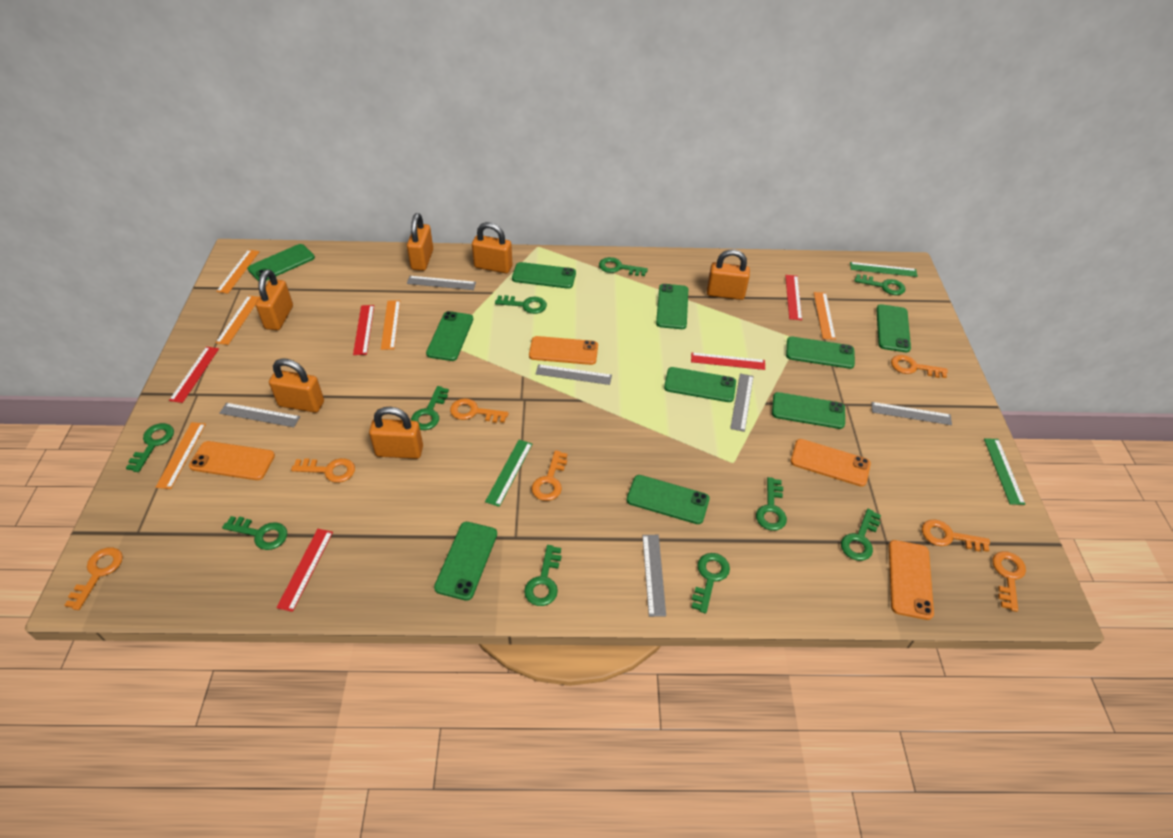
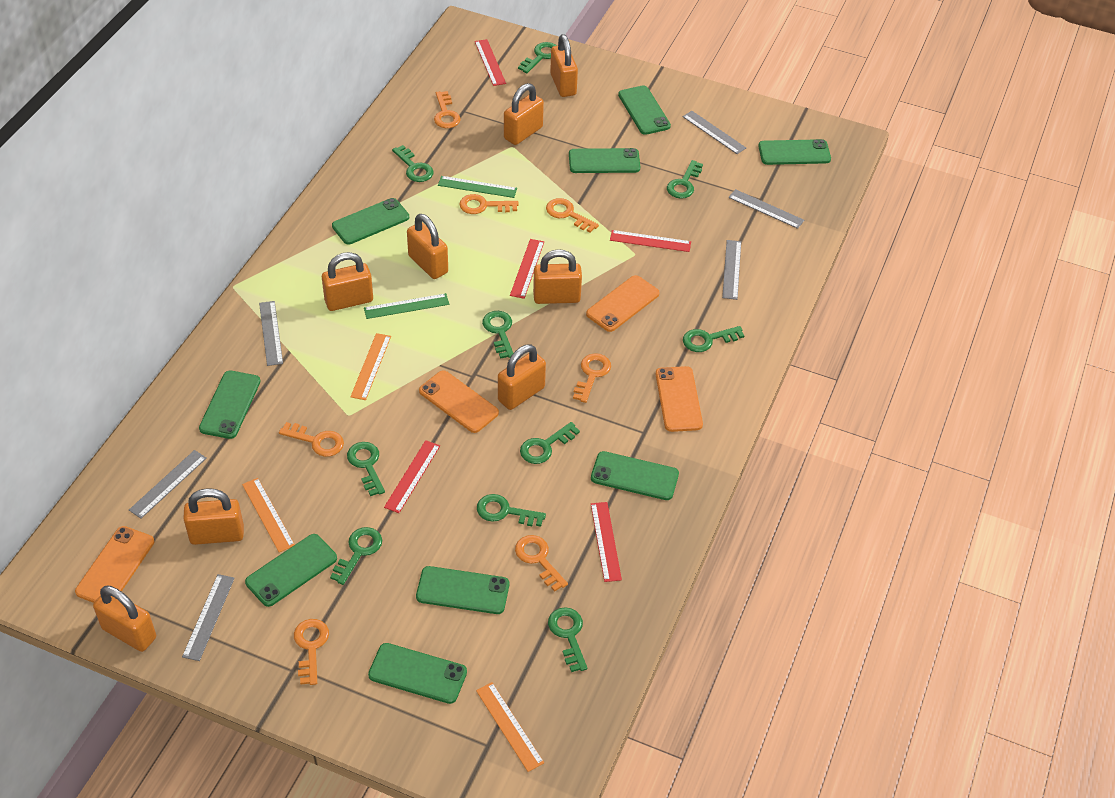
green phone: [247,244,315,281] [426,311,473,361] [434,522,497,601] [512,262,576,289] [626,475,710,524] [656,284,688,329] [664,367,736,402] [772,392,845,429] [786,337,855,369] [876,304,911,352] = 10 -> [199,370,260,439] [245,534,337,607] [332,198,409,245] [368,643,467,704] [416,566,509,614] [569,148,640,173] [591,451,679,500] [618,85,671,135] [758,139,831,165] = 9
green ruler: [485,440,532,507] [850,262,918,277] [984,438,1025,505] = 3 -> [364,293,449,319] [438,176,517,198] = 2
orange padlock: [256,270,293,330] [269,359,324,413] [369,407,423,459] [407,213,433,271] [472,222,513,273] [707,249,750,300] = 6 -> [93,585,156,652] [183,488,244,545] [322,252,373,311] [407,214,448,279] [498,344,546,410] [504,83,544,145] [533,249,582,304] [550,34,578,97] = 8
orange ruler: [156,422,206,489] [216,250,260,294] [216,295,259,345] [381,300,400,350] [814,292,836,340] = 5 -> [242,478,295,552] [350,333,391,400] [476,682,544,772] = 3

